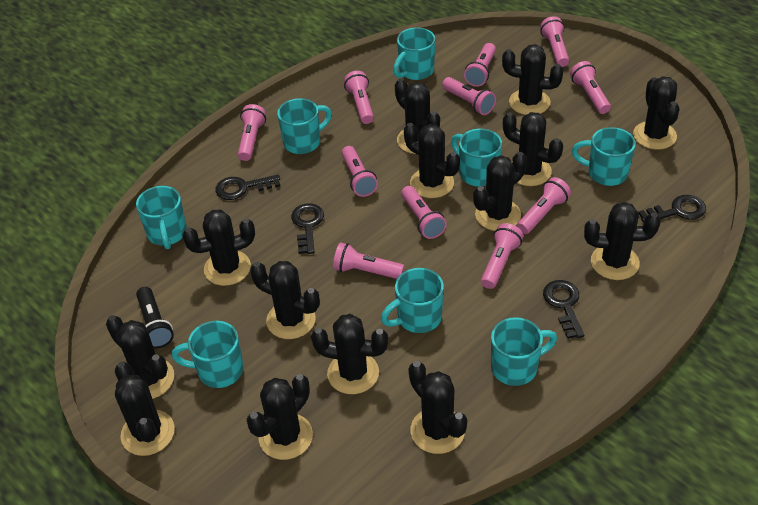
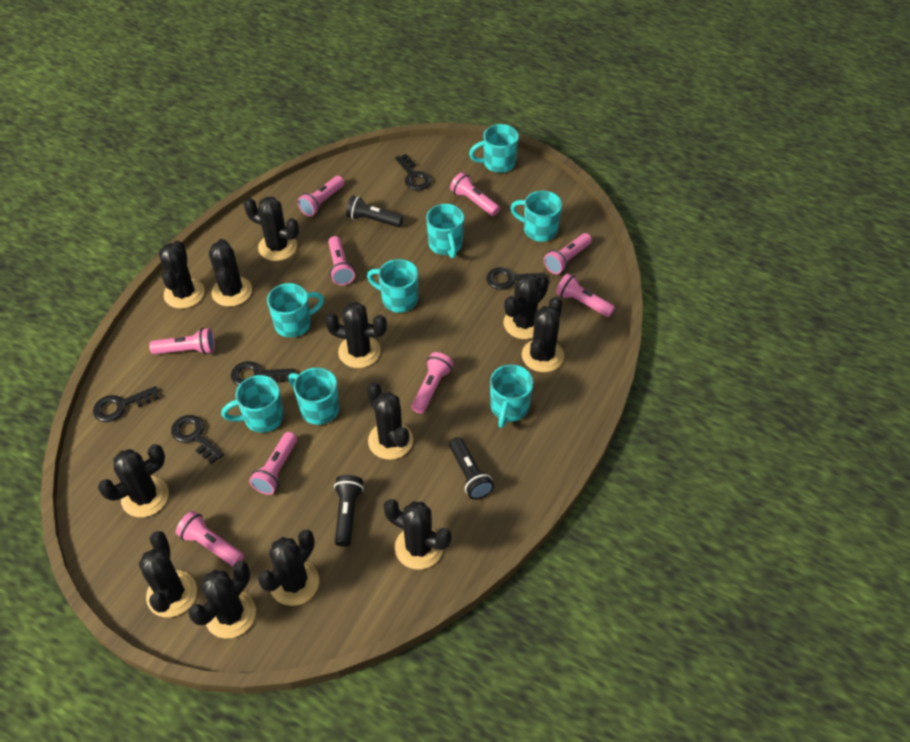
black cactus: [106,315,174,399] [115,362,175,456] [182,210,255,286] [246,374,313,460] [250,261,320,339] [311,314,388,394] [395,78,440,154] [404,123,460,198] [408,361,467,454] [473,152,527,231] [502,44,564,115] [503,112,563,186] [584,202,661,280] [633,76,679,150] = 14 -> [98,444,169,517] [139,531,197,617] [159,241,204,309] [188,561,256,639] [209,239,252,307] [244,197,299,261] [258,530,319,606] [325,302,387,368] [367,382,413,460] [383,499,452,570] [504,273,549,339] [522,296,564,372] = 12
black flashlight: [136,287,174,348] = 1 -> [334,475,364,547] [346,196,403,227] [449,437,494,500] = 3
black key: [216,175,280,200] [291,203,324,254] [543,280,584,339] [638,195,706,223] = 4 -> [93,386,159,422] [171,415,224,464] [231,361,296,386] [395,154,432,191] [486,267,546,290] = 5
pink flashlight: [238,104,266,161] [333,242,405,279] [341,146,378,197] [344,71,374,124] [401,186,447,239] [442,77,496,115] [464,43,496,87] [481,223,523,289] [517,177,571,234] [540,16,569,67] [570,61,611,114] = 11 -> [149,328,215,355] [176,511,244,567] [249,432,297,495] [297,176,344,216] [328,236,355,285] [412,352,454,414] [450,172,500,216] [544,233,592,274] [556,273,615,317] = 9

